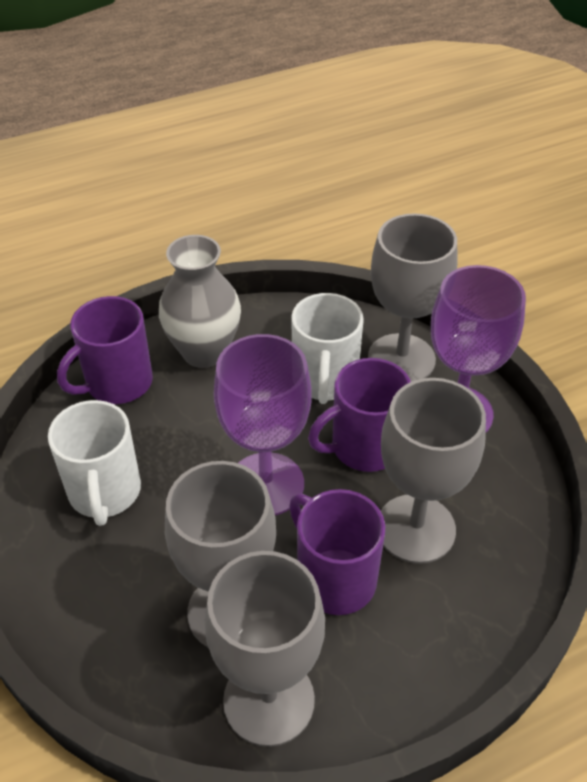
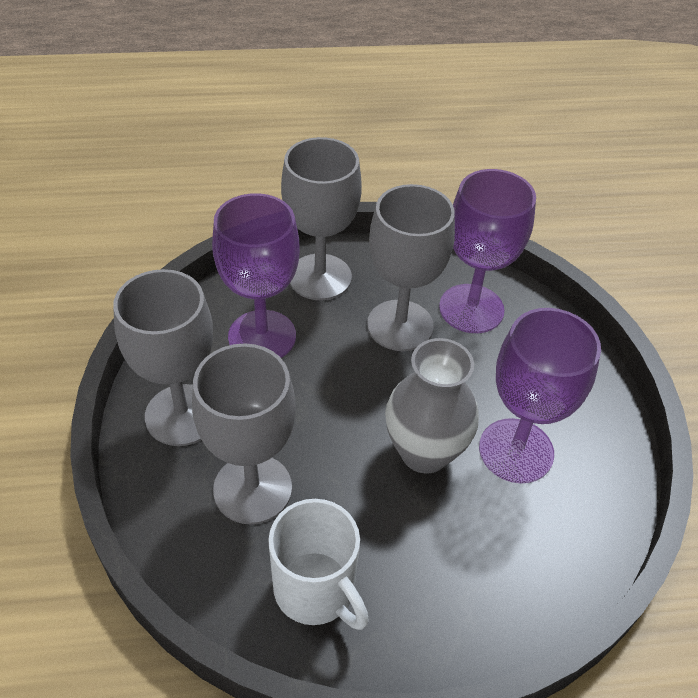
purple goblet: [214,334,311,515] [431,265,526,432] = 2 -> [212,193,300,358] [439,169,536,333] [479,308,601,483] = 3
purple mug: [57,296,153,404] [289,489,385,615] [308,358,411,472] = 3 -> none = 0
white mug: [48,400,141,526] [291,293,364,404] = 2 -> [268,499,369,630] = 1

